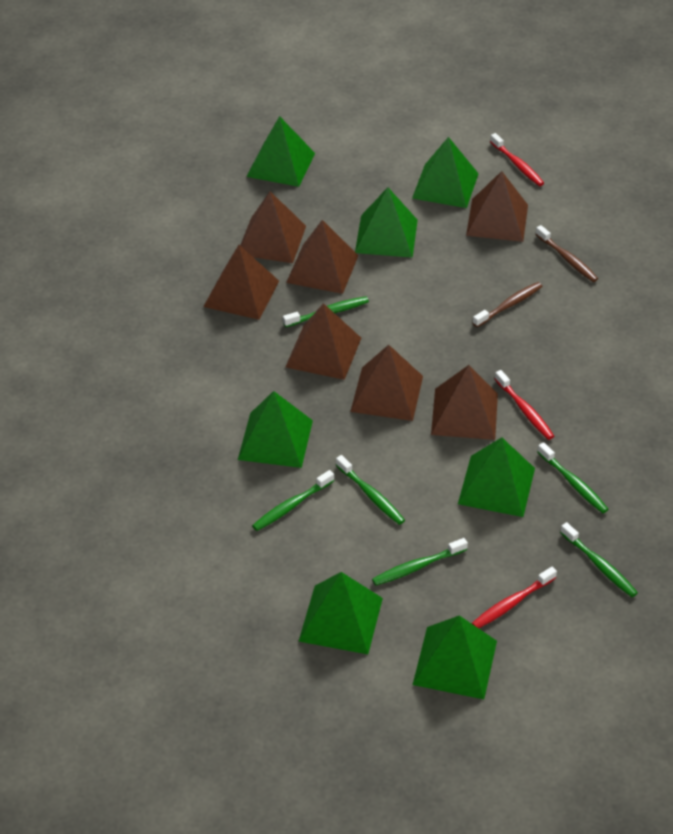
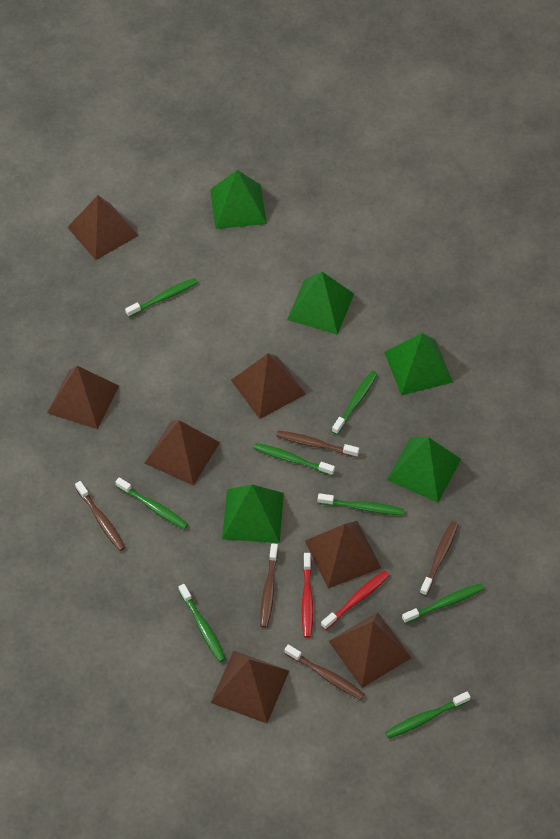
brown toothbrush: [473,282,543,327] [535,225,598,282] = 2 -> [75,481,126,551] [260,543,278,628] [276,431,359,457] [284,644,365,700] [420,521,458,596] = 5
green pyramid: [238,391,313,468] [246,116,315,187] [299,572,383,654] [355,187,418,258] [412,137,479,208] [413,615,497,699] [458,437,535,517] = 7 -> [210,170,267,229] [222,485,284,543] [287,272,354,335] [384,333,453,395] [387,437,461,502] = 5
green toothbrush: [252,470,334,531] [283,297,369,327] [336,455,405,525] [372,538,468,586] [538,442,609,513] [560,522,638,597] = 6 -> [115,477,188,529] [125,278,198,317] [179,584,226,662] [253,443,335,476] [318,493,404,515] [332,370,378,435] [385,692,471,739] [402,583,484,624] = 8
red toothbrush: [471,567,557,628] [490,133,544,186] [495,370,554,440] = 3 -> [301,553,313,638] [321,570,389,630] = 2

